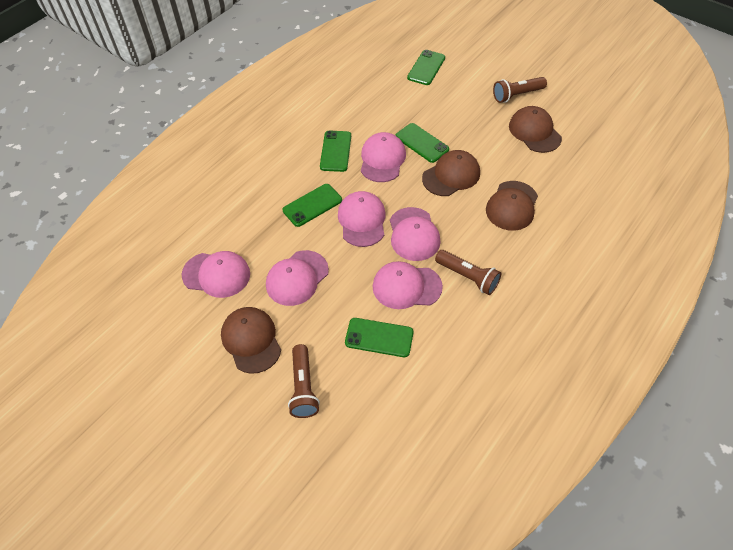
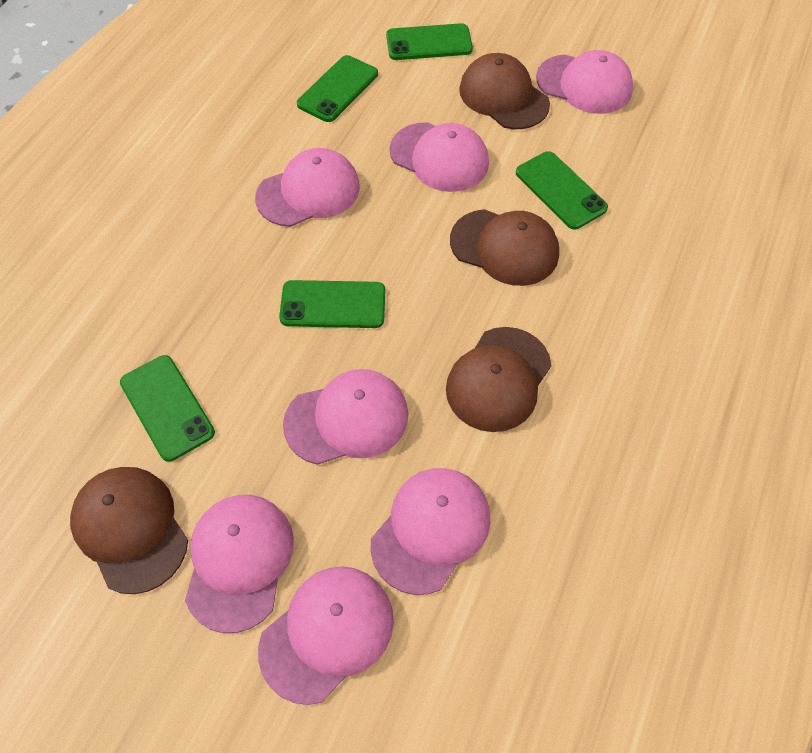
brown flashlight: [288,344,320,418] [435,250,501,295] [493,77,547,103] = 3 -> none = 0
pink cap: [182,251,250,298] [266,250,329,306] [338,191,386,247] [361,132,406,182] [372,261,443,309] [390,207,441,261] = 6 -> [185,495,294,633] [255,148,360,227] [258,566,394,705] [283,369,408,465] [371,468,491,595] [390,122,489,192] [536,50,633,114] = 7

